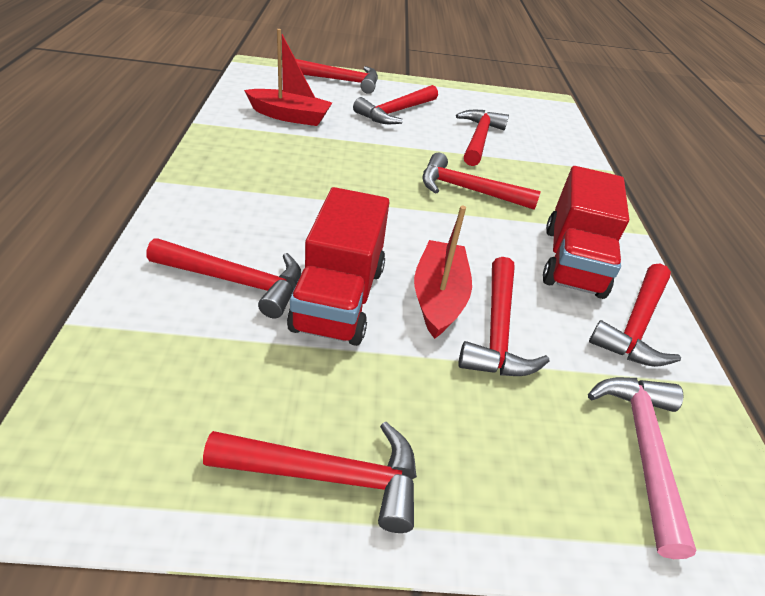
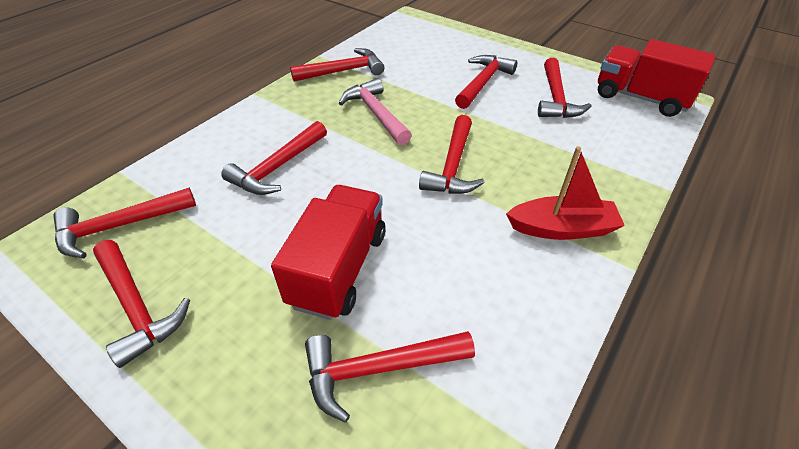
red boat: [244,29,332,126] [414,206,472,339] = 2 -> [506,146,625,240] = 1

